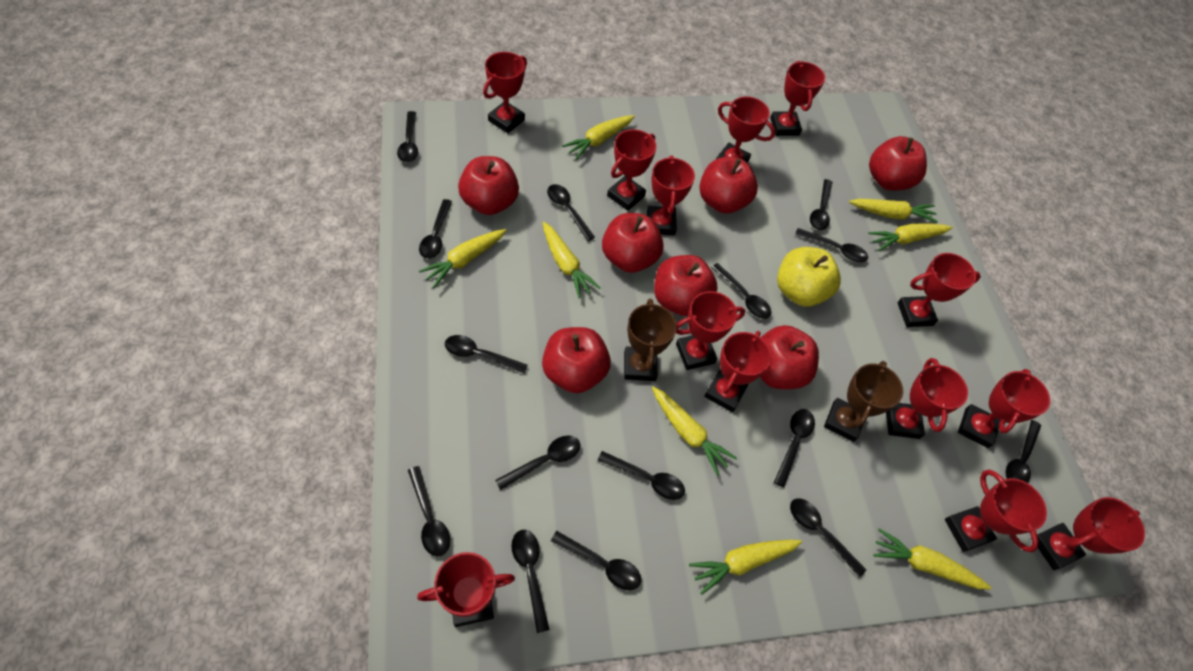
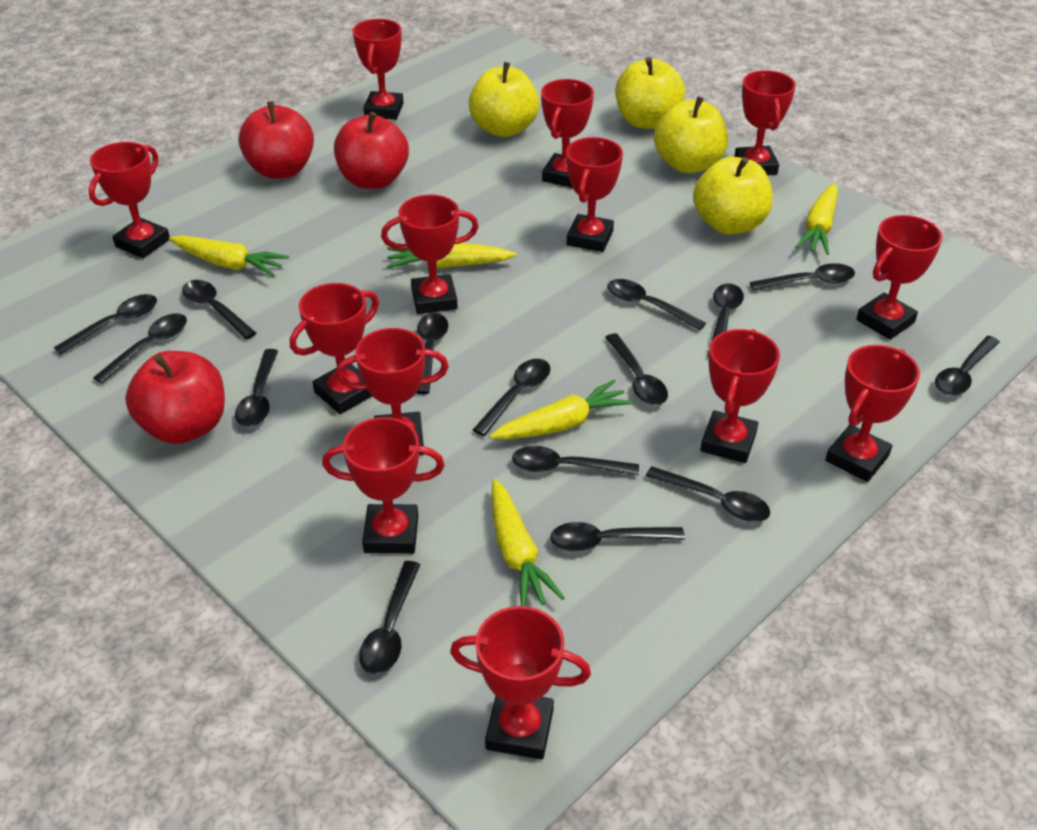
brown trophy: [624,299,677,381] [824,361,903,442] = 2 -> none = 0
red apple: [458,156,519,215] [542,327,611,393] [602,213,664,273] [654,255,718,316] [699,157,758,214] [760,325,819,389] [869,136,927,191] = 7 -> [125,351,225,444] [239,101,314,179] [334,112,409,189] = 3
yellow apple: [777,247,841,307] = 1 -> [469,62,540,137] [615,57,685,129] [654,96,728,173] [693,157,773,235] = 4
yellow carrot: [419,229,507,288] [543,222,601,298] [562,115,635,160] [652,387,737,476] [689,540,802,595] [849,199,938,223] [868,224,953,251] [873,528,992,590] = 8 -> [169,235,289,276] [387,243,517,269] [489,380,633,439] [491,479,565,606] [795,183,838,255] = 5

